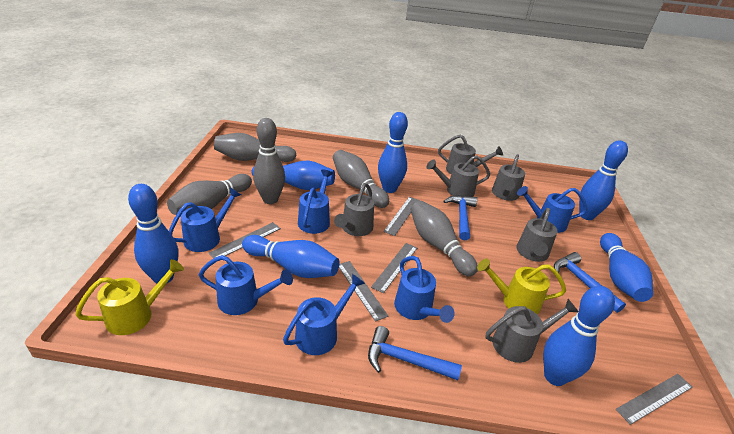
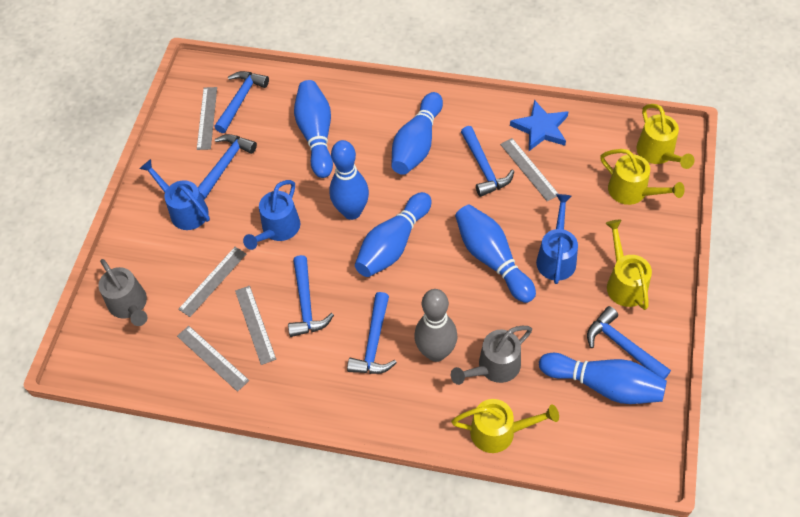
blue bowling pin: [128,184,178,284] [242,235,340,278] [252,161,335,190] [378,112,408,193] [543,286,615,386] [579,140,628,220] [600,233,653,302] = 7 -> [294,80,333,178] [329,140,369,220] [355,192,432,277] [391,92,443,175] [455,205,536,303] [539,353,667,404] = 6
blue hammer: [368,326,462,380] [444,195,477,240] [554,252,626,313] = 3 -> [197,134,257,200] [214,71,269,133] [288,255,334,337] [347,292,397,374] [461,126,515,197] [587,306,671,379] = 6
blue star: none = 0 -> [510,100,568,151] = 1
blue watering can: [169,187,241,252] [198,255,293,315] [283,274,365,355] [298,169,333,234] [394,256,455,323] [517,186,588,233] = 6 -> [139,159,210,230] [243,180,300,250] [536,194,578,284] = 3
grey bowling pin: [167,174,252,215] [214,133,297,162] [253,118,285,204] [333,150,389,208] [411,201,478,277] = 5 -> [414,289,457,362] = 1
grey watering can: [334,183,374,236] [427,155,490,198] [438,135,503,174] [485,299,579,363] [492,154,525,201] [517,208,557,262] = 6 -> [98,259,147,326] [451,326,532,385] = 2
yellow watering can: [75,259,184,335] [477,259,566,315] = 2 -> [451,399,559,453] [600,149,685,205] [605,220,652,310] [636,104,694,169] = 4

